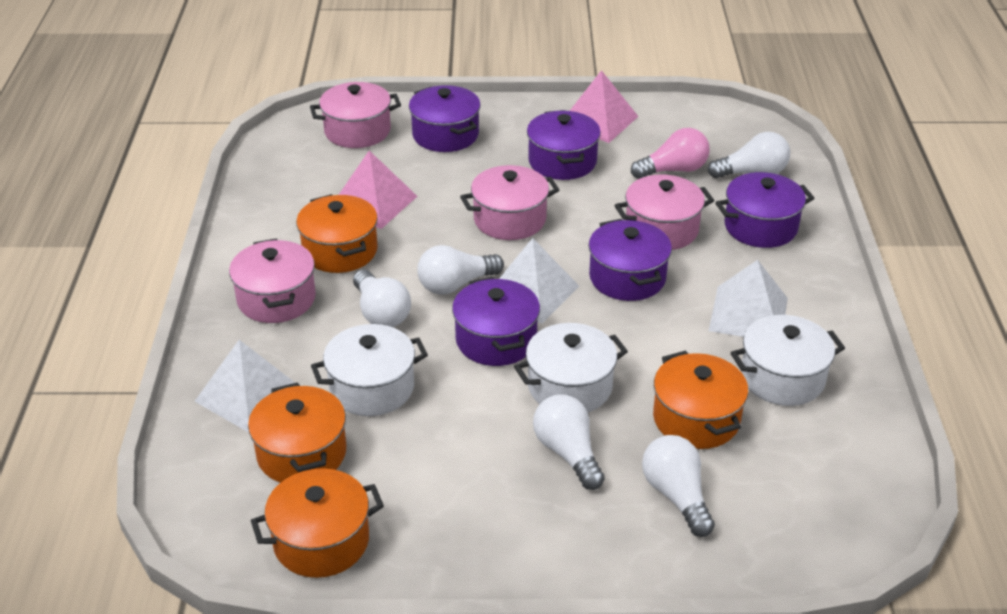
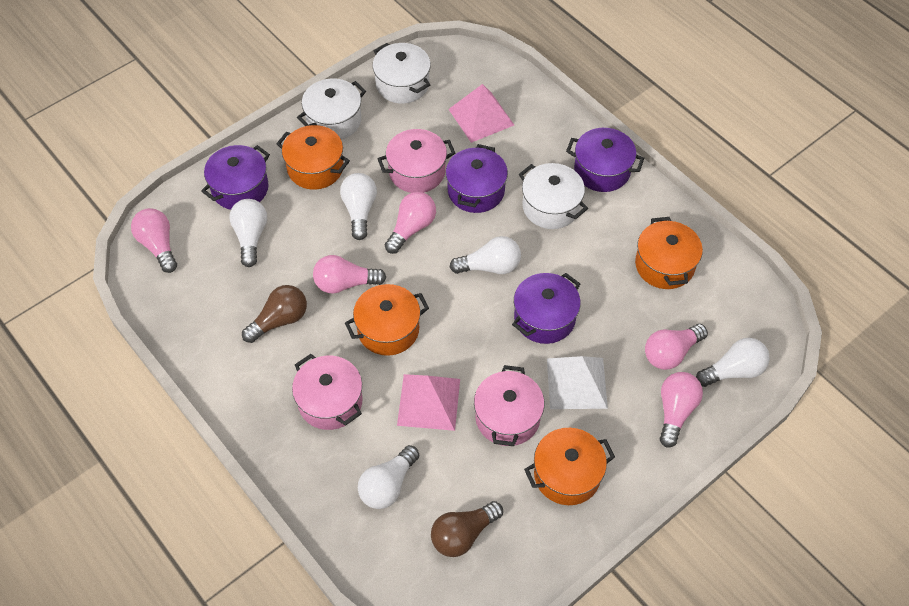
brown light bulb: none = 0 -> [242,285,307,343] [431,501,503,557] = 2
pink light bulb: [631,128,710,179] = 1 -> [131,208,177,273] [313,255,386,294] [385,192,436,254] [645,324,708,370] [660,372,703,448] = 5
pink pot: [229,238,316,323] [310,82,401,148] [460,165,559,240] [615,175,714,250] = 4 -> [292,354,363,430] [377,129,455,193] [474,365,544,446] = 3
purple pot: [409,85,481,152] [452,277,540,366] [527,110,601,180] [589,219,672,301] [715,172,815,248] = 5 -> [201,145,270,210] [446,144,508,213] [512,273,580,344] [566,128,644,192] = 4
white pyramid: [194,340,295,432] [499,238,579,324] [709,260,788,337] = 3 -> [547,356,608,409] = 1

